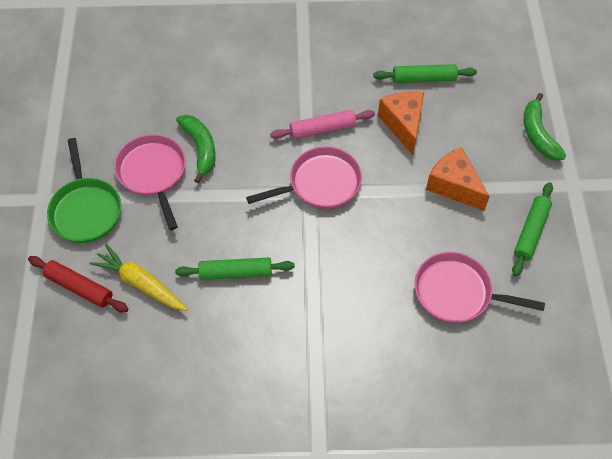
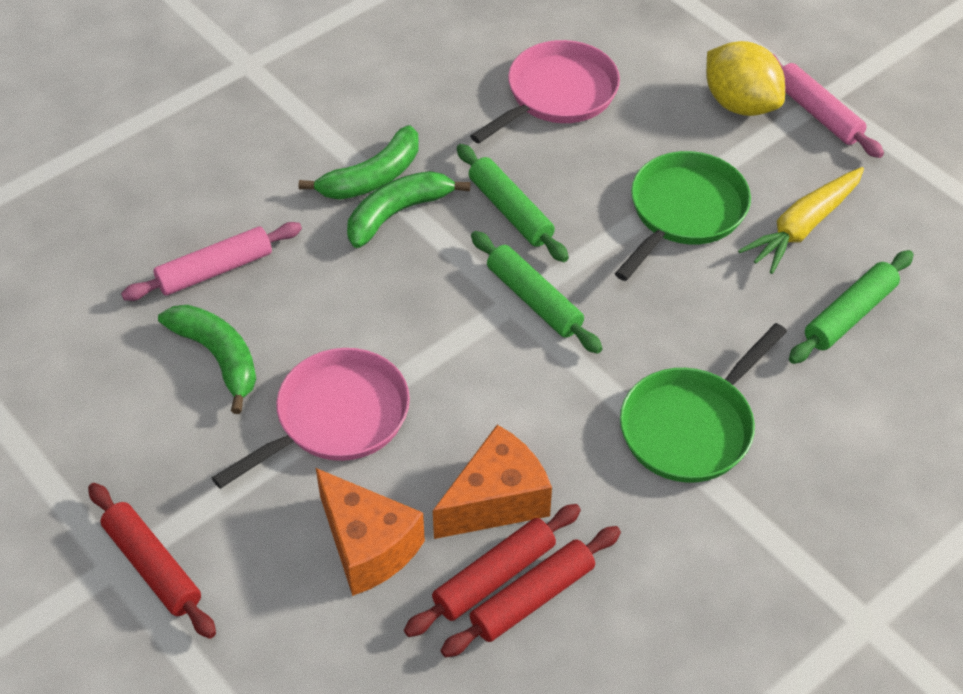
green banana: [176,115,216,183] [523,93,566,161] = 2 -> [158,305,256,414] [299,125,419,200] [347,171,470,248] = 3
green pan: [47,138,121,243] = 1 -> [615,151,751,281] [620,323,787,483] = 2
pink pan: [114,134,186,230] [246,146,362,209] [415,252,545,323] = 3 -> [212,348,410,489] [470,40,620,143] = 2
pink rolling pin: [270,110,375,139] = 1 -> [121,222,302,301] [773,54,884,158] = 2
red rolling pin: [28,256,128,312] = 1 -> [88,483,216,639] [404,504,581,637] [441,526,621,657] = 3
yellow lemon: none = 0 -> [706,41,785,116] = 1

